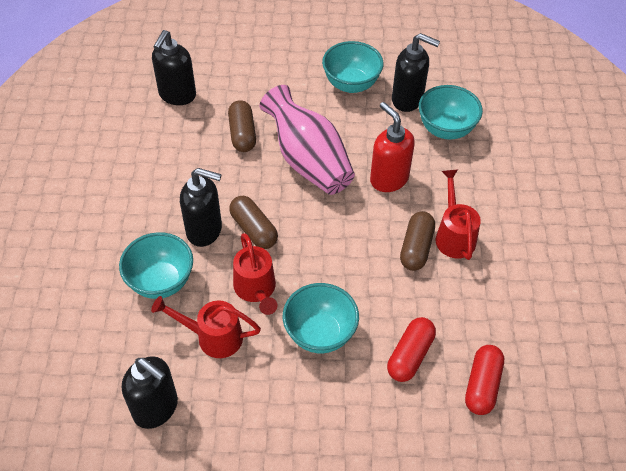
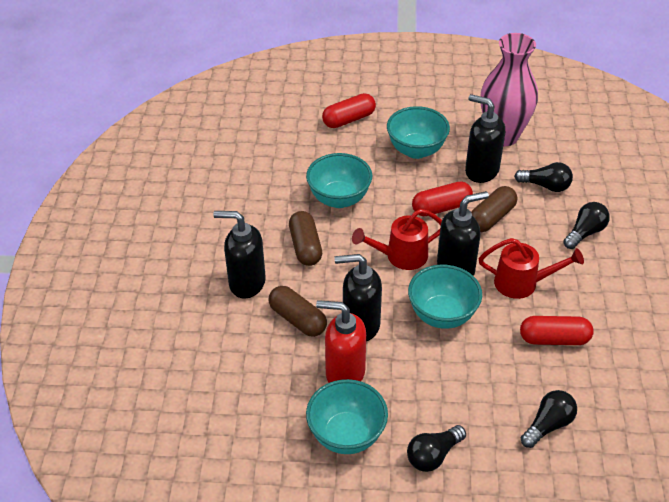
black light bulb: none = 0 -> [407,425,466,472] [514,162,573,192] [521,390,577,448] [563,202,610,249] = 4
red capsule: [387,317,436,382] [465,345,504,415] = 2 -> [322,93,376,128] [412,181,473,216] [520,316,593,345] = 3
red watering can: [151,296,261,358] [233,233,277,315] [436,170,481,260] = 3 -> [352,209,442,270] [479,238,584,299] = 2

